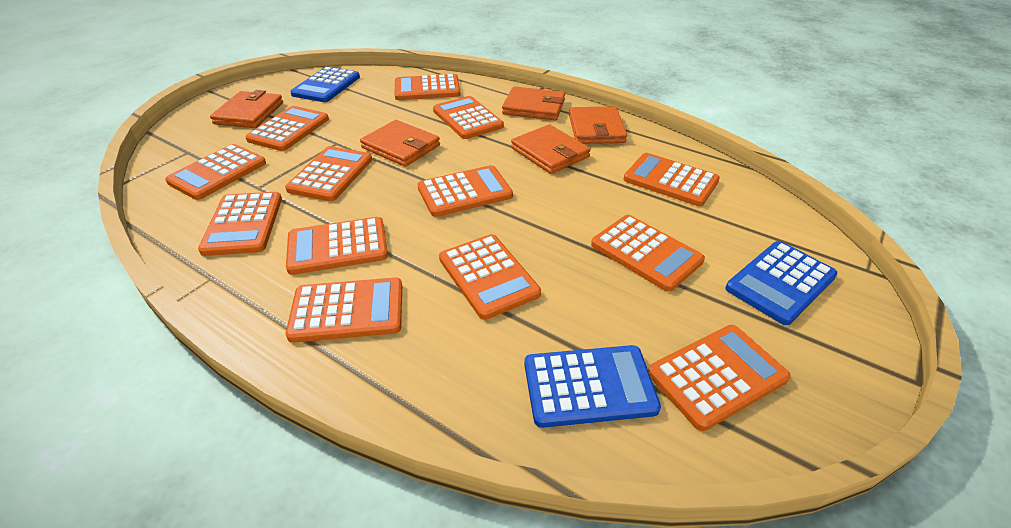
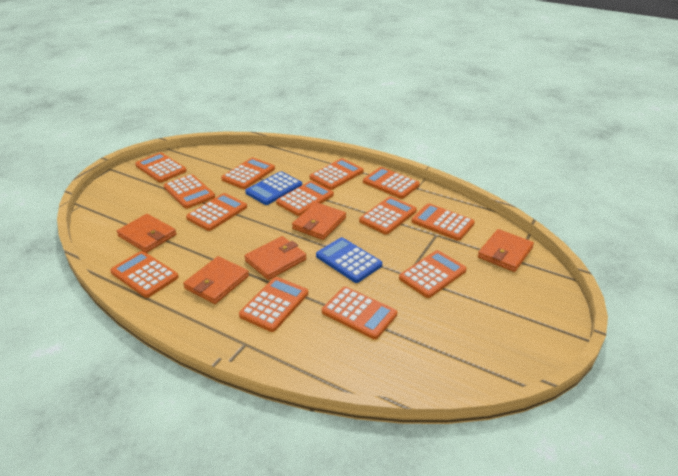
blue calculator: [290,67,360,102] [524,345,661,428] [725,241,838,325] = 3 -> [245,171,302,205] [316,237,382,283] = 2

